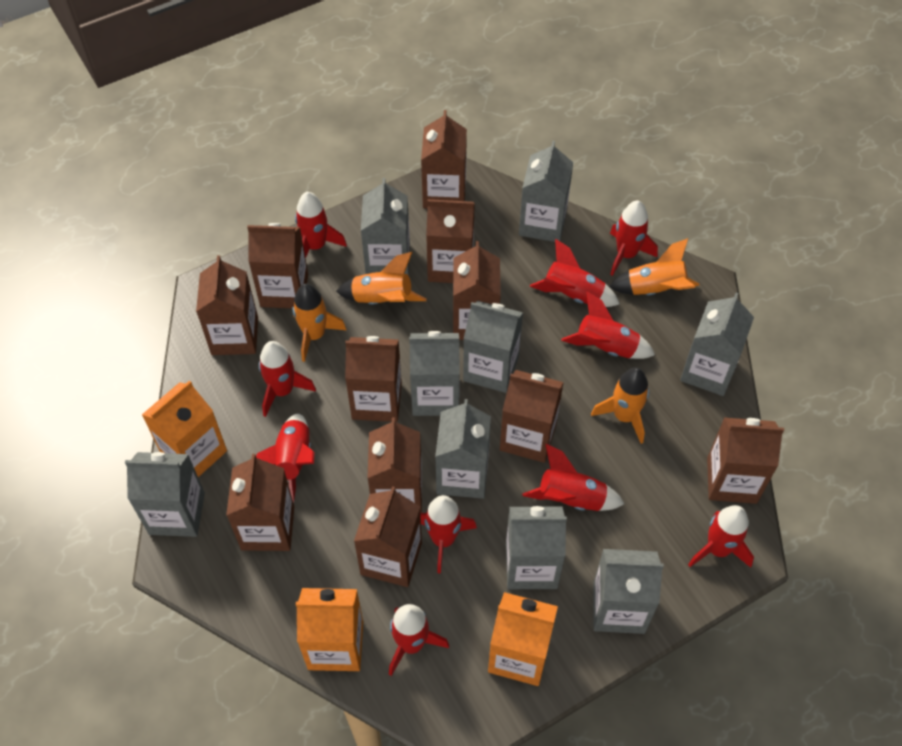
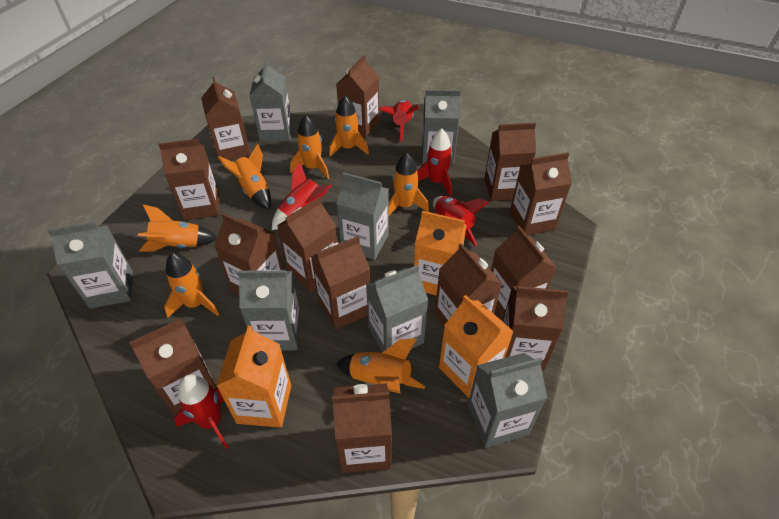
brown carton: [196,256,258,355] [226,454,294,551] [247,223,308,309] [345,336,402,422] [354,486,422,587] [367,418,422,513] [421,110,467,208] [426,199,475,283] [453,241,501,340] [500,370,564,463] [707,418,784,504] = 11 -> [129,319,216,416] [158,139,219,221] [201,77,251,162] [214,213,283,295] [277,197,337,292] [311,236,370,330] [332,383,392,473] [336,55,380,138] [435,243,502,327] [484,123,536,201] [491,226,557,321] [502,286,568,370] [510,152,572,235] = 13
grey carton: [125,452,205,537] [361,178,410,276] [409,331,460,416] [435,399,491,499] [463,301,523,393] [506,506,567,589] [519,141,573,242] [593,549,664,634] [680,293,754,396] = 9 -> [47,222,133,309] [237,270,302,351] [249,60,292,142] [336,172,389,260] [366,265,428,352] [422,90,460,165] [468,353,547,448] = 7
orange rocket: [293,284,346,362] [336,252,427,305] [591,368,649,444] [609,238,699,295] = 4 -> [138,205,217,252] [164,252,219,318] [218,144,271,210] [290,115,329,179] [329,95,369,157] [336,338,425,394] [389,152,429,216] = 7
red rocket: [256,414,314,503] [259,341,316,417] [295,192,347,258] [389,604,449,676] [420,495,477,574] [522,444,624,511] [530,239,620,307] [561,292,655,359] [610,200,658,276] [688,505,754,568] = 10 -> [174,374,228,449] [272,162,332,230] [379,100,419,142] [417,129,452,196] [433,196,490,246] = 5

